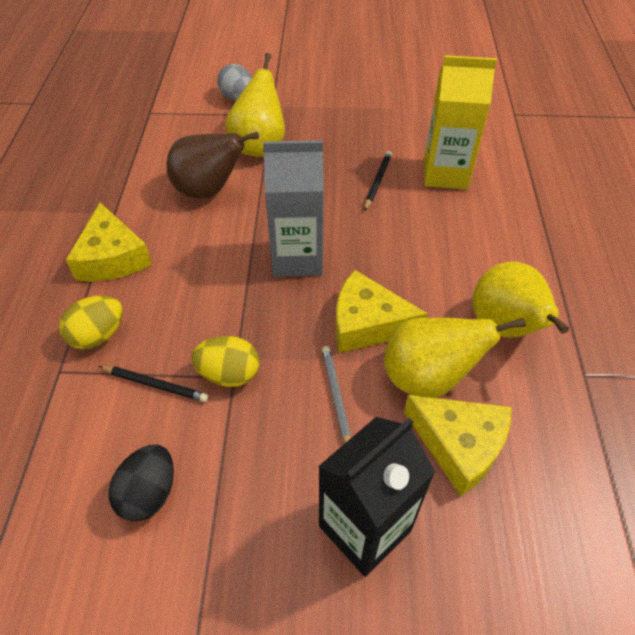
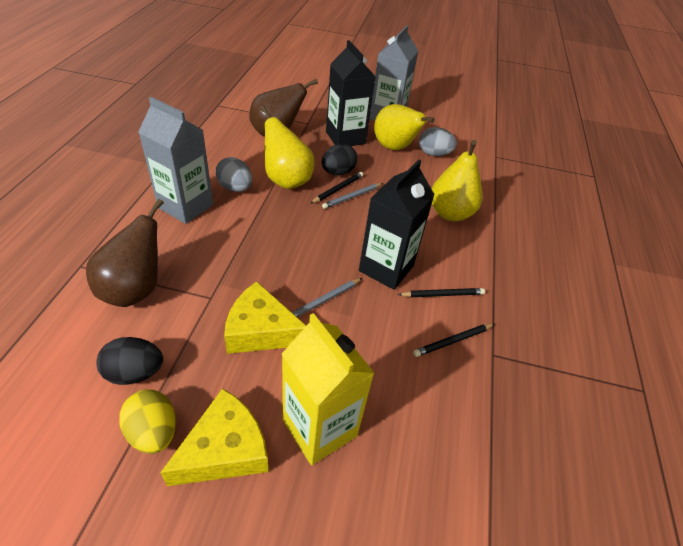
black carton: [318,417,435,577] = 1 -> [326,40,376,146] [359,160,435,290] = 2
black egg: [108,444,174,521] = 1 -> [97,337,163,385] [321,144,357,175] = 2
black pencil: [99,366,208,402] [365,151,392,210] = 2 -> [310,172,363,204] [398,288,485,297] [413,324,494,357] = 3
brown pear: [166,132,259,199] = 1 -> [86,199,164,307] [249,79,318,137] = 2
grey carton: [263,140,324,276] = 1 -> [139,97,213,224] [369,25,419,121] = 2
grey egg: [217,64,252,101] = 1 -> [215,157,252,192] [419,127,457,156] = 2
grey pencil: [322,346,351,443] = 1 -> [292,278,362,317] [322,183,383,209] = 2
yellow cheese: [66,203,152,282] [336,270,428,353] [404,395,511,496] = 3 -> [160,388,269,486] [224,281,306,354] = 2
yellow egg: [59,295,123,349] [191,336,259,387] = 2 -> [119,390,176,454] = 1

